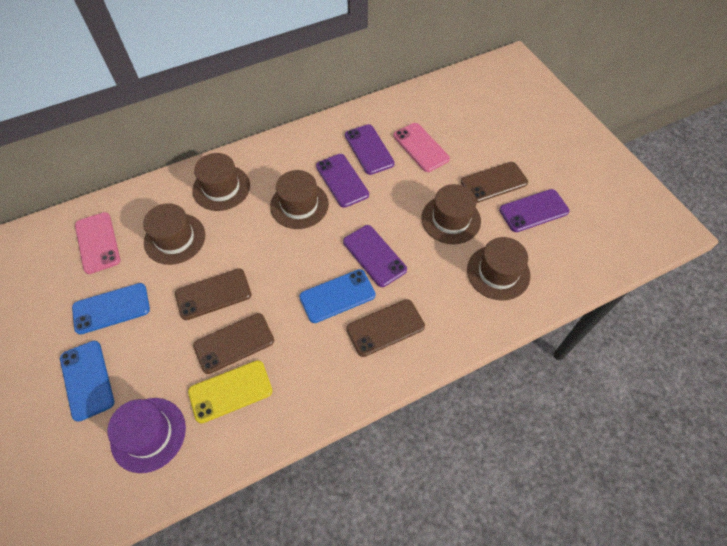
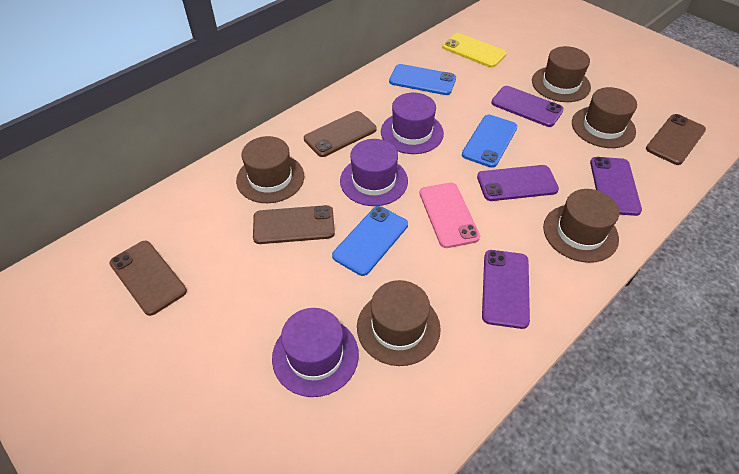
pink phone: [75,212,120,274] [394,123,450,172] = 2 -> [420,183,480,248] = 1
purple hat: [107,398,186,473] = 1 -> [272,308,359,397] [340,139,408,206] [381,93,444,154] = 3

